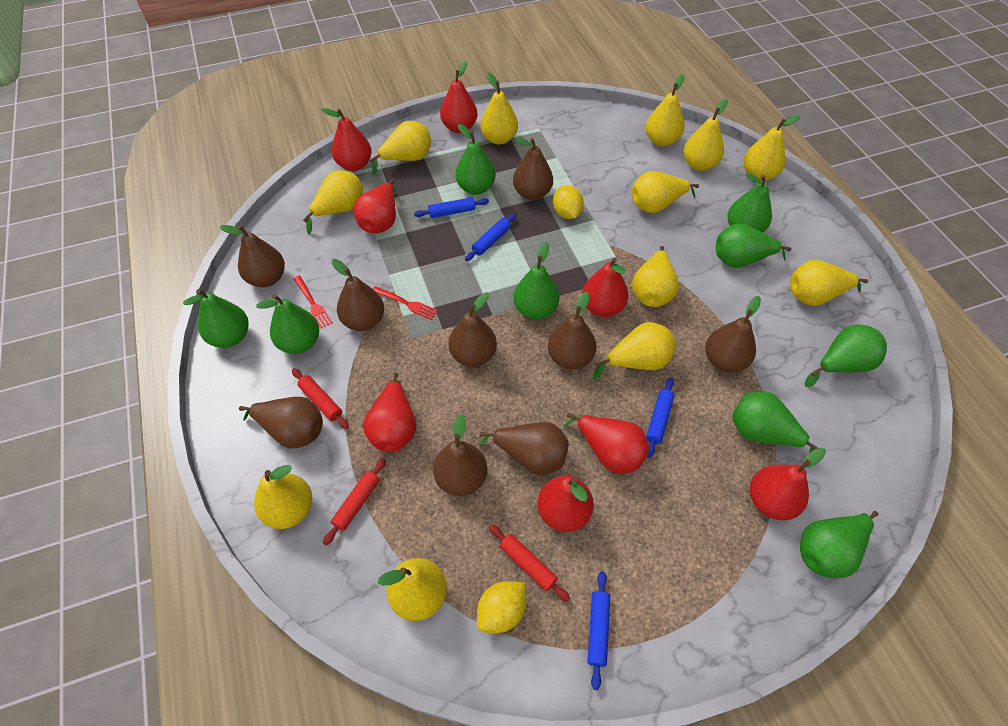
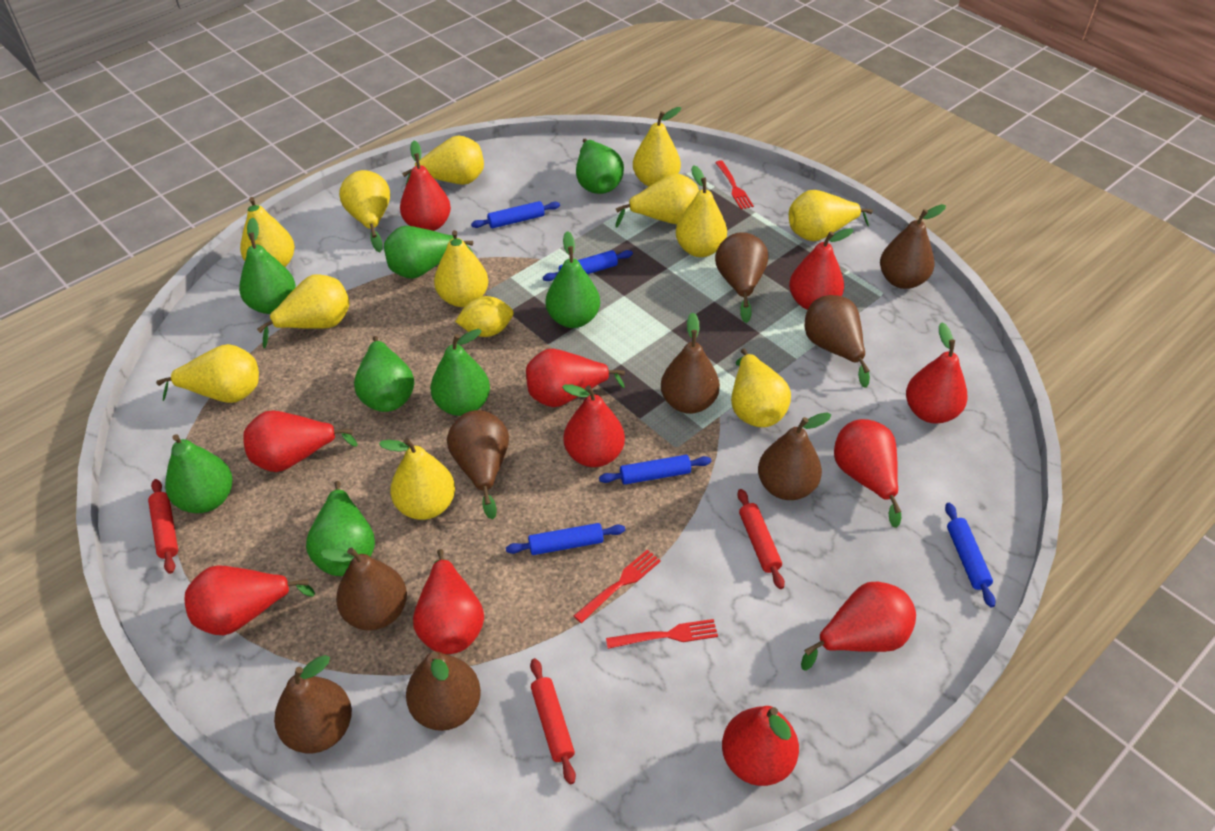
blue rolling pin: [414,197,489,218] [465,213,516,261] [588,571,610,690] [646,378,674,458] = 4 -> [471,201,560,228] [506,523,625,555] [543,250,633,281] [599,455,711,485] [945,503,996,607] = 5
green pear: [183,289,249,348] [256,295,319,354] [455,124,496,195] [513,242,560,319] [716,223,792,268] [728,173,772,232] [732,391,818,453] [800,511,879,578] [805,324,887,387] = 9 -> [165,434,233,513] [239,218,296,314] [306,481,375,576] [354,336,414,412] [384,226,474,279] [430,329,490,416] [546,231,600,328] [576,138,624,194] = 8
red fork: [293,275,333,328] [373,286,438,320] = 2 -> [574,549,661,623] [606,619,718,649] [715,160,754,209] = 3
red pear: [321,108,372,171] [354,180,396,233] [363,372,416,452] [440,61,478,133] [537,476,594,532] [564,412,650,473] [582,258,628,317] [750,448,826,520] = 8 -> [185,565,315,635] [243,410,358,472] [400,141,451,231] [413,549,484,654] [526,349,625,407] [562,384,625,467] [722,706,799,786] [789,228,853,310] [801,582,916,671] [834,419,902,528] [906,323,968,423] = 11
yellow lemon: [477,581,526,633] [553,185,584,219] = 2 -> [455,296,514,337] = 1

